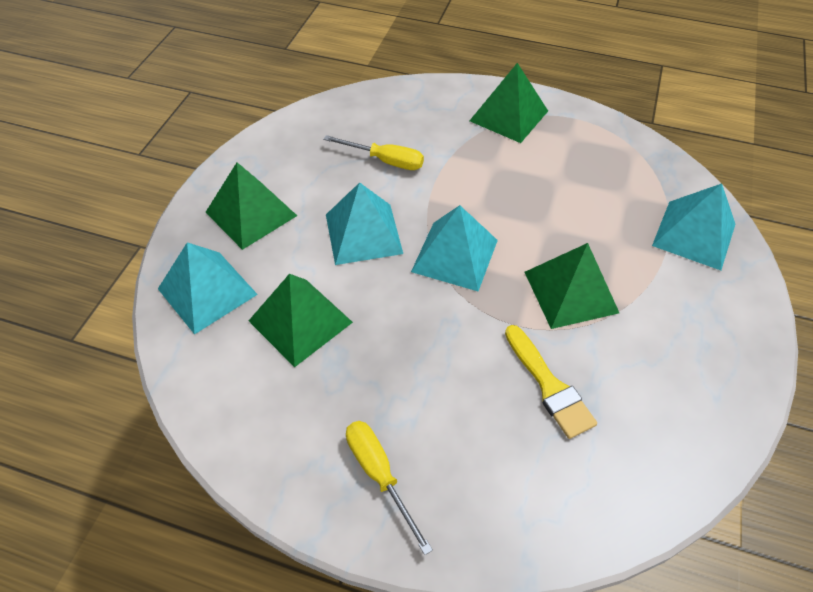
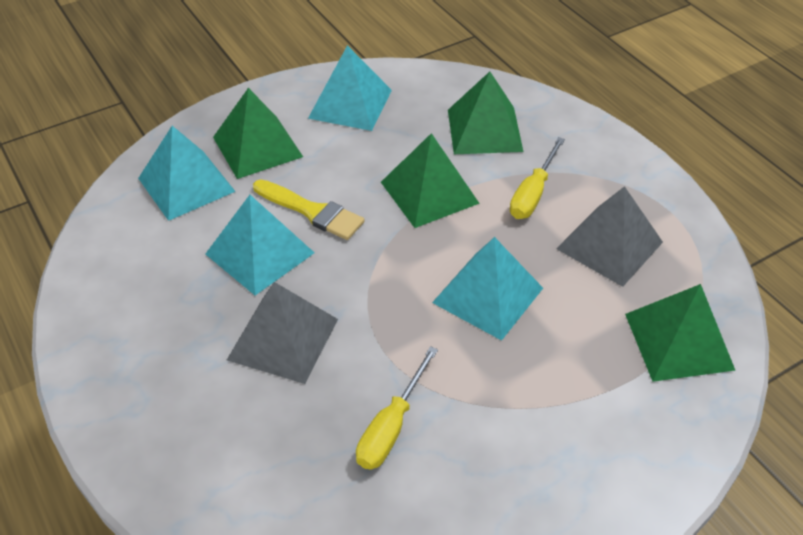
grey pyramid: none = 0 -> [227,282,338,384] [556,186,663,287] = 2

